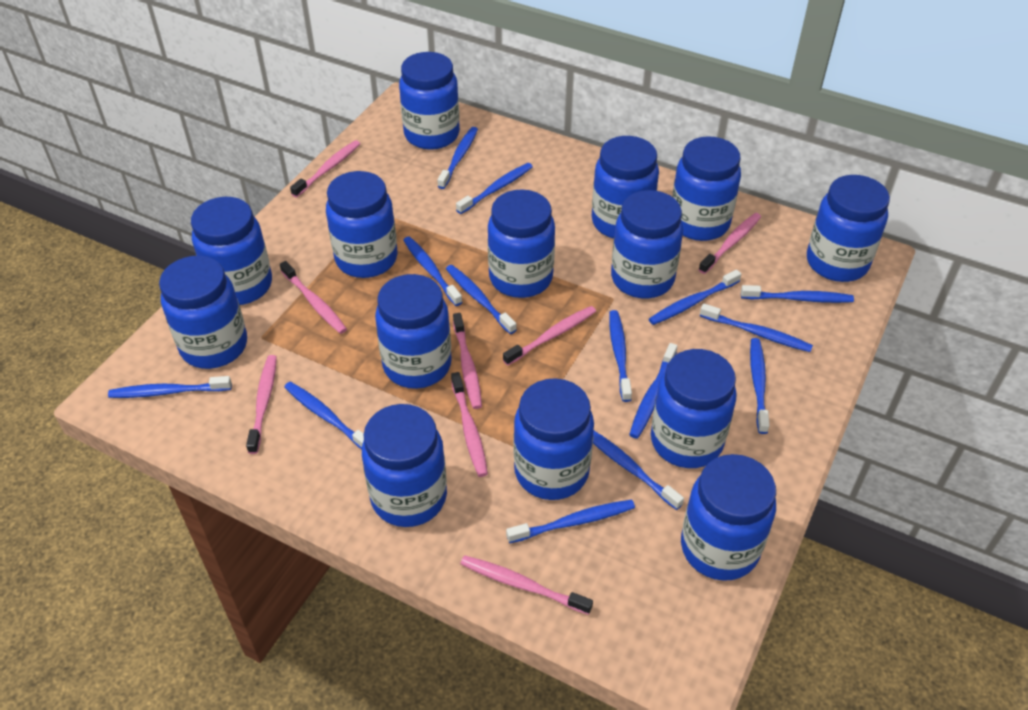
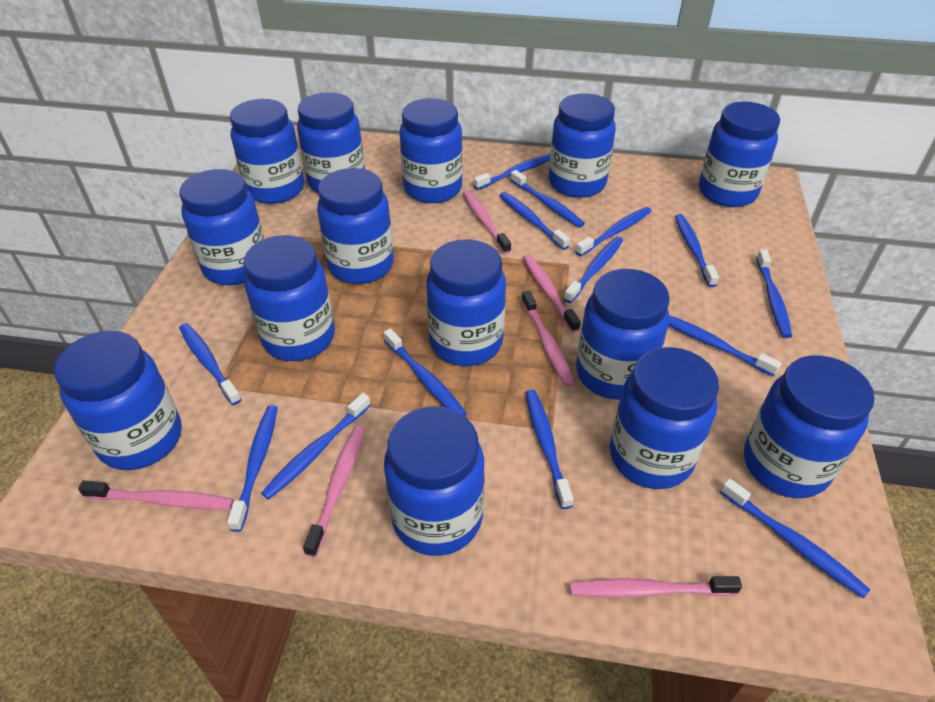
pink toothbrush: [246,355,277,454] [280,261,347,334] [290,140,360,197] [451,372,488,477] [453,313,482,409] [460,555,593,615] [503,306,596,365] [698,213,761,274] = 8 -> [78,481,234,510] [303,426,365,557] [463,190,511,254] [521,291,575,387] [523,254,581,333] [569,576,742,598] = 6

